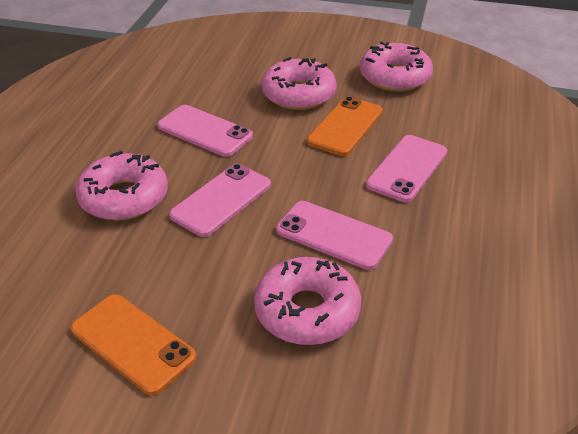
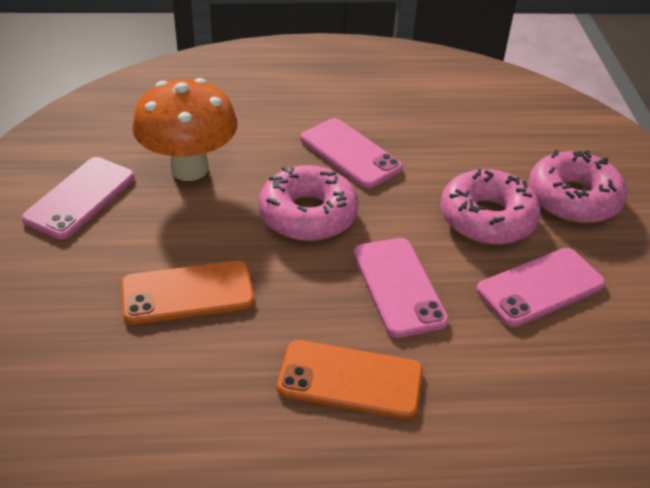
orange mushroom: none = 0 -> [132,78,238,181] = 1
pink donut: [75,151,168,221] [254,257,361,345] [262,57,336,110] [360,41,433,92] = 4 -> [259,165,359,241] [440,169,541,245] [528,150,627,223] = 3

